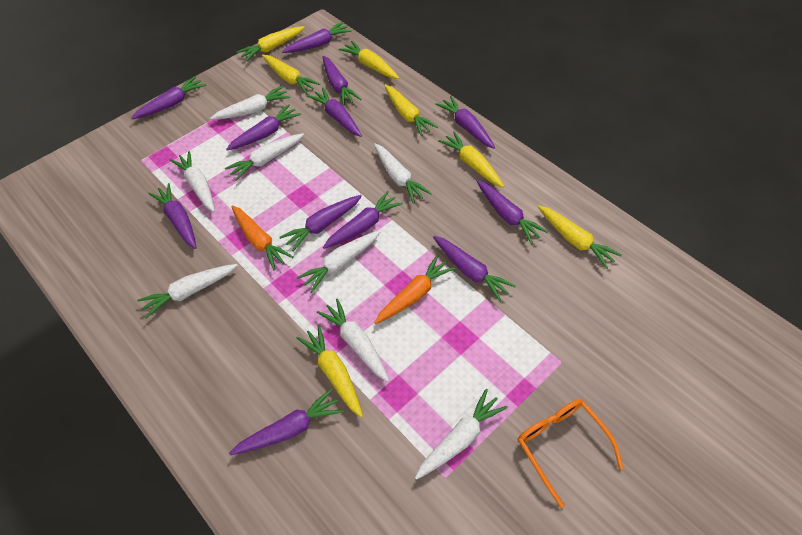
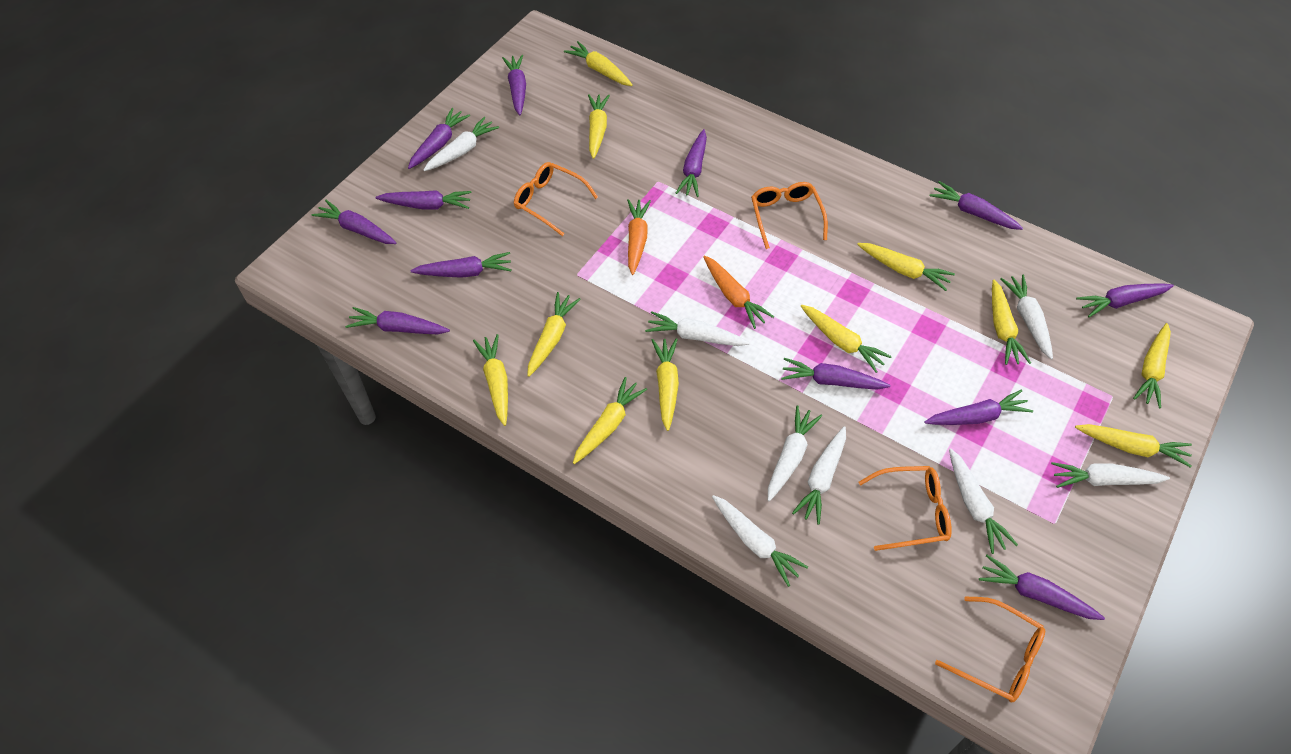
orange glasses: [518,399,623,508] = 1 -> [514,162,598,236] [751,182,828,249] [859,466,952,551] [935,596,1045,702] = 4
yellow carrot: [237,26,305,62] [262,55,320,94] [297,325,363,418] [339,41,399,79] [384,85,438,136] [438,131,504,188] [538,206,622,269] = 7 -> [473,334,508,426] [527,292,580,377] [564,41,633,86] [573,377,647,464] [588,94,610,159] [652,338,679,431] [801,305,892,373] [857,243,955,291] [992,280,1031,365] [1075,424,1192,468] [1133,323,1171,408] = 11

